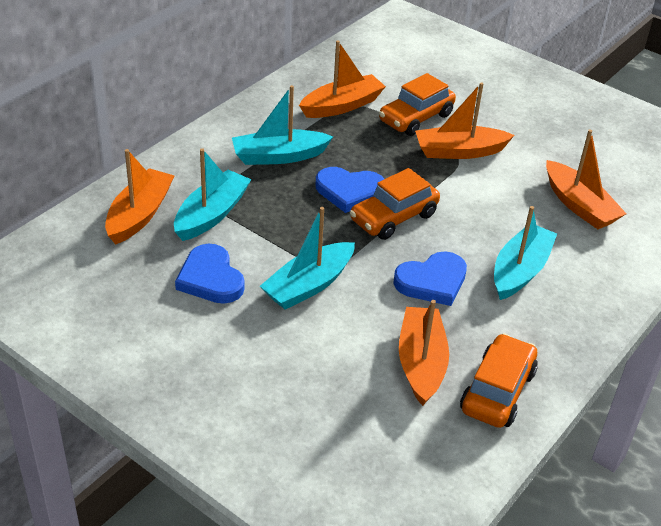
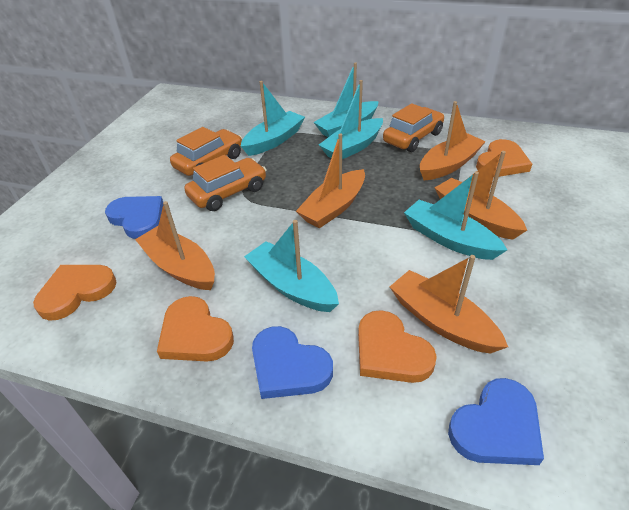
orange heart: none = 0 -> [33,265,116,321] [157,296,234,362] [358,310,437,383] [476,139,532,177] = 4
turquoise boat: [174,148,252,241] [232,85,333,165] [260,207,355,310] [494,206,557,300] = 4 -> [241,81,305,156] [244,220,339,312] [314,62,379,137] [319,80,383,159] [404,171,507,260] = 5

